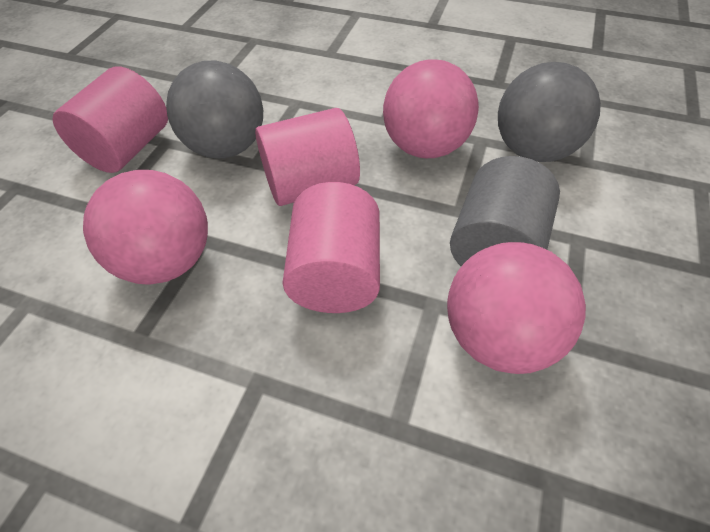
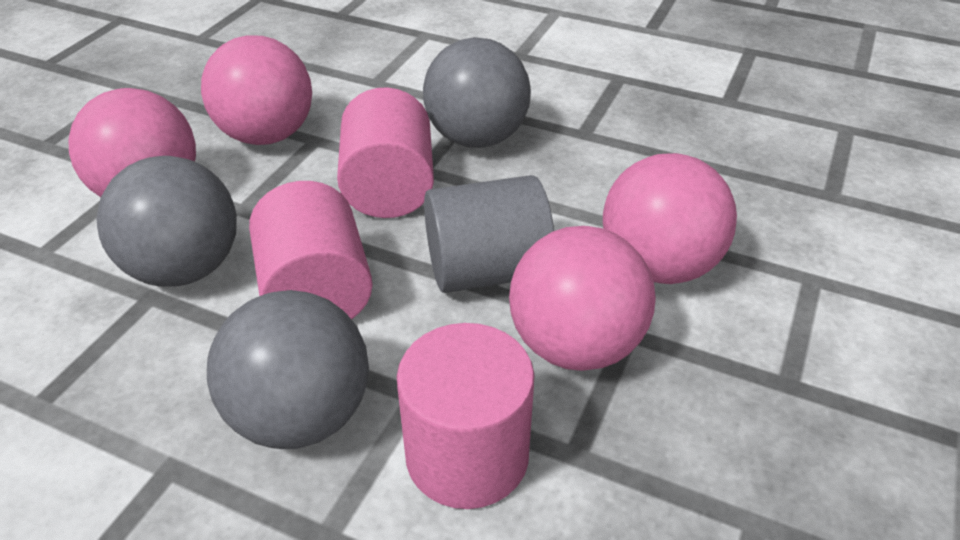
grey ball: [166,61,263,158] [498,62,601,162] = 2 -> [96,156,237,287] [207,290,369,449] [423,37,531,148] = 3
pink ball: [83,170,208,285] [383,59,479,158] [447,242,586,374] = 3 -> [69,88,196,197] [201,35,312,145] [509,226,656,371] [603,153,737,284] = 4

